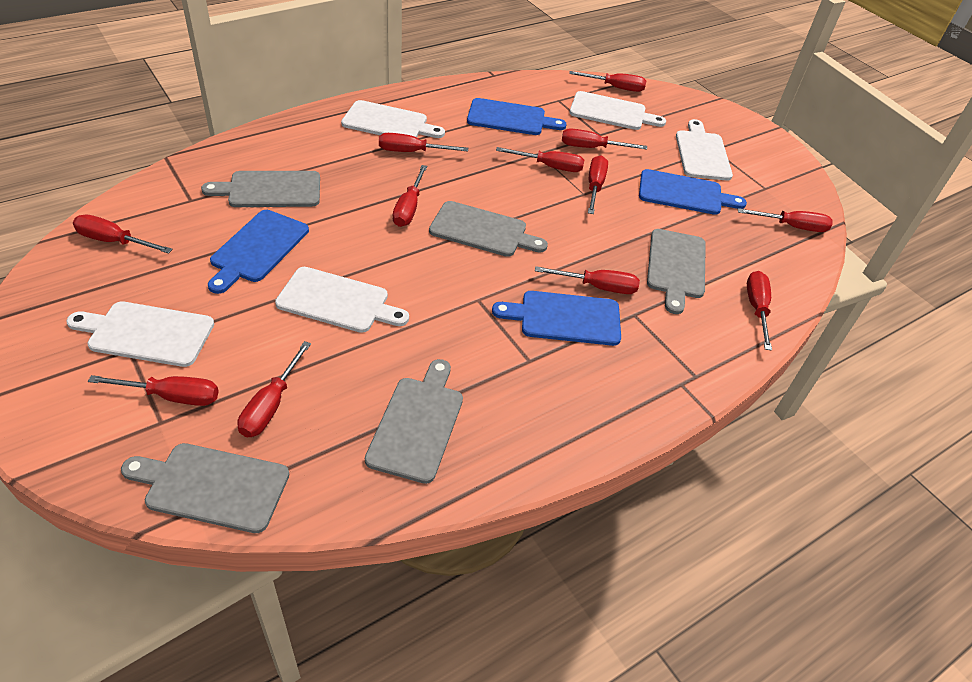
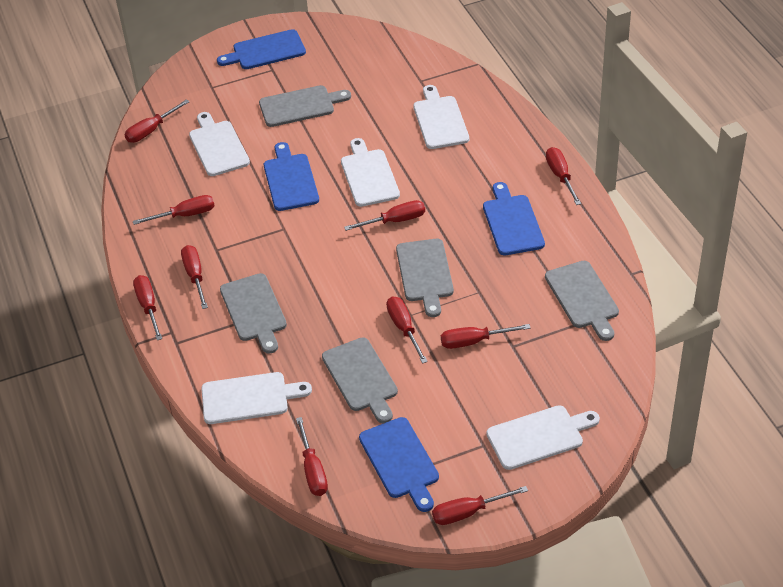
red screwdriver: [73,215,173,254] [88,375,219,406] [237,341,311,437] [379,133,468,152] [393,165,427,227] [496,147,584,172] [535,266,640,294] [562,129,647,150] [569,71,646,92] [588,155,608,214] [738,208,833,232] [747,271,772,351] = 12 -> [125,99,189,143] [133,195,215,225] [133,275,162,340] [181,245,208,309] [296,417,328,496] [344,200,425,231] [387,296,428,364] [432,486,528,525] [441,324,531,349] [546,147,581,205] = 10

